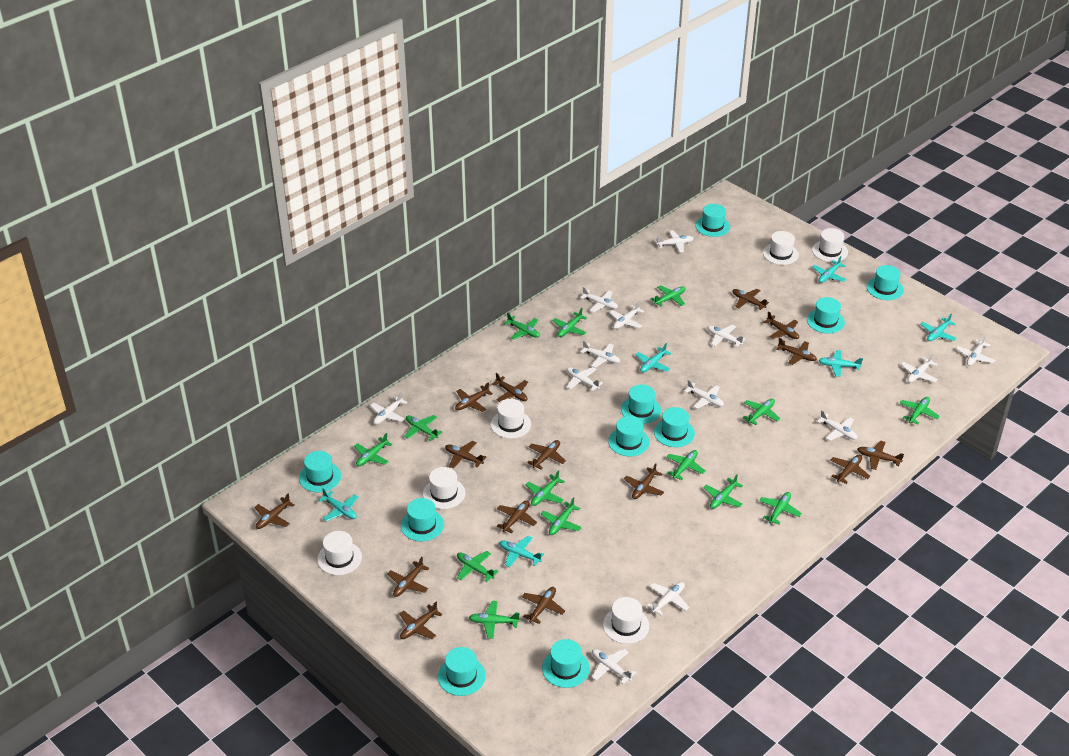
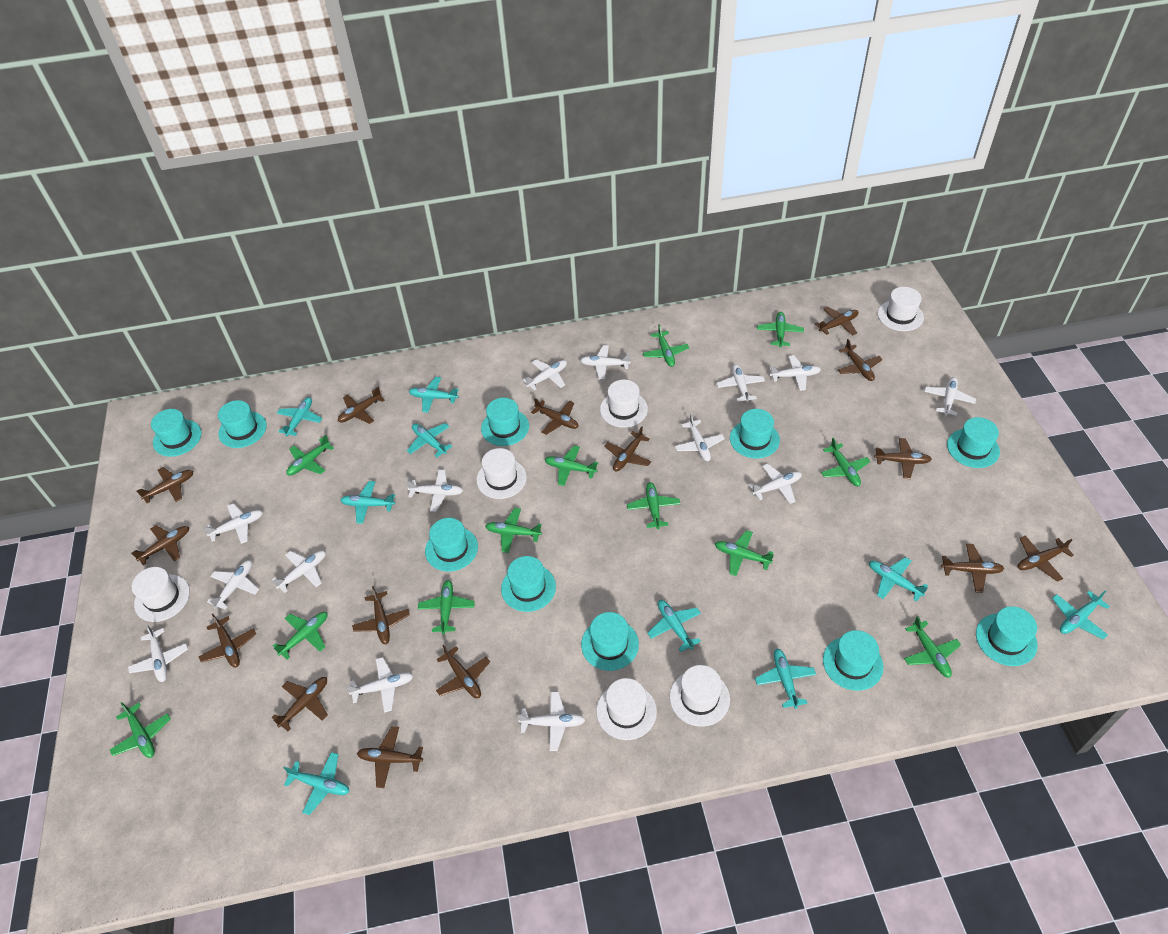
green plane: [354,433,393,466] [404,415,442,441] [457,551,499,582] [469,601,520,639] [504,313,540,340] [526,470,565,506] [541,497,582,535] [552,308,587,337] [651,285,686,306] [666,450,705,480] [703,474,743,509] [743,399,780,425] [759,492,802,524] [900,397,940,424] = 14 -> [110,702,171,758] [273,612,328,660] [286,435,334,476] [418,580,475,634] [485,508,542,553] [545,446,598,486] [627,482,680,529] [643,324,689,367] [715,530,774,576] [757,312,804,348] [821,438,871,486] [904,616,961,678] = 12
turquoise plane: [318,488,358,521] [499,536,544,568] [635,343,672,373] [812,256,846,283] [818,350,863,377] [920,314,957,341] = 6 -> [277,397,322,436] [284,752,350,815] [340,481,395,524] [407,423,452,457] [409,377,459,413] [648,600,701,652] [755,649,816,709] [869,557,928,602] [1052,590,1110,639] = 9
white plane: [370,392,407,424] [566,367,603,391] [580,287,618,312] [580,341,620,368] [592,649,636,684] [609,301,644,329] [646,582,689,615] [656,230,694,252] [684,380,724,409] [707,325,745,347] [817,410,857,441] [901,353,938,383] [956,335,995,366] = 13 -> [128,625,188,682] [203,503,263,544] [207,560,259,610] [272,550,326,593] [346,657,413,713] [406,470,463,512] [517,692,585,751] [523,359,567,390] [580,345,631,379] [675,414,725,461] [716,364,765,403] [749,464,802,504] [770,355,821,391] [924,377,976,416] = 14

